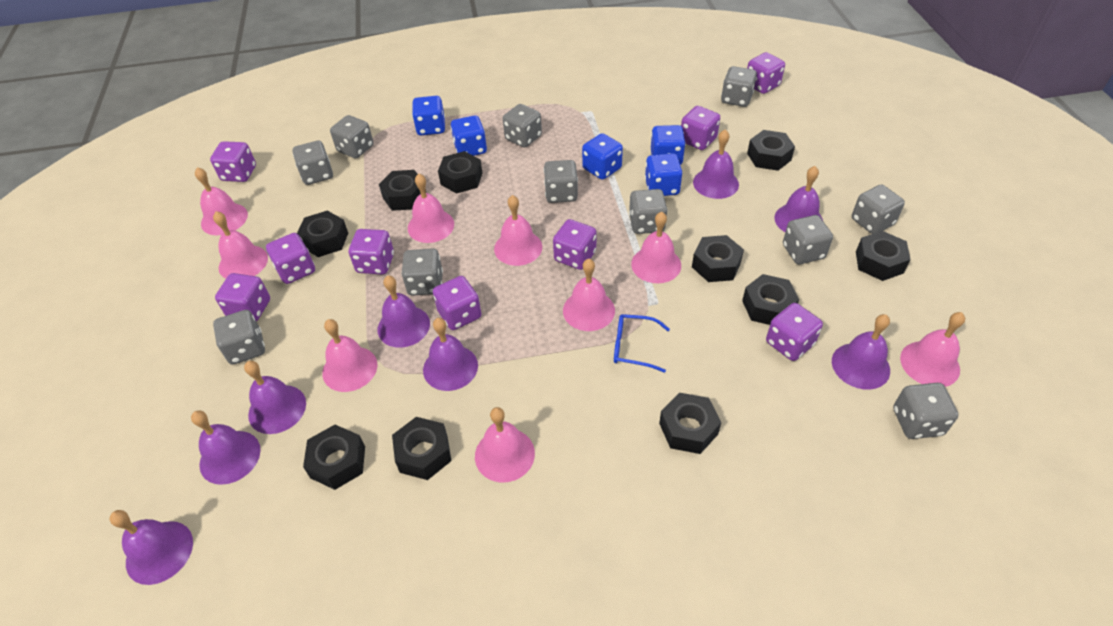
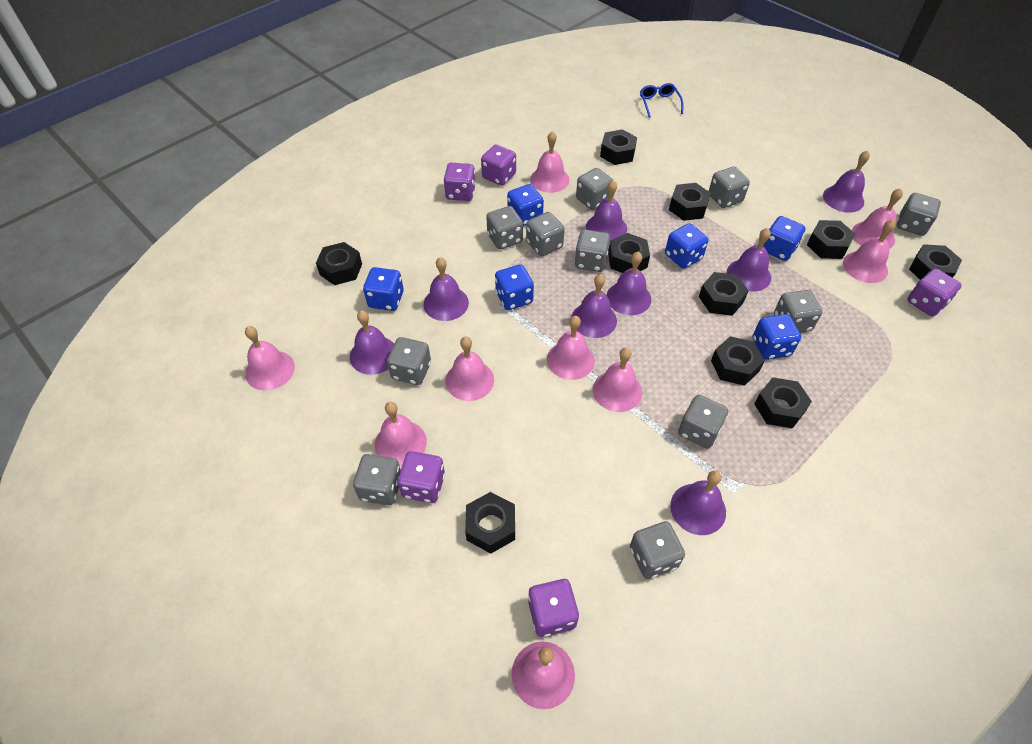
blue dice: [412,96,445,136] [451,115,487,156] [582,133,623,180] [645,153,682,196] [651,125,685,165] = 5 -> [363,267,404,311] [495,264,534,310] [507,184,544,226] [665,223,708,269] [753,314,801,360] [763,216,805,261] = 6
purple dice: [210,141,256,182] [215,273,270,321] [266,233,315,284] [349,229,394,275] [433,276,481,330] [553,219,596,270] [681,106,720,150] [747,52,785,94] [766,303,823,361] = 9 -> [398,451,445,503] [444,163,476,201] [481,145,516,186] [528,579,579,637] [907,269,962,316] = 5

